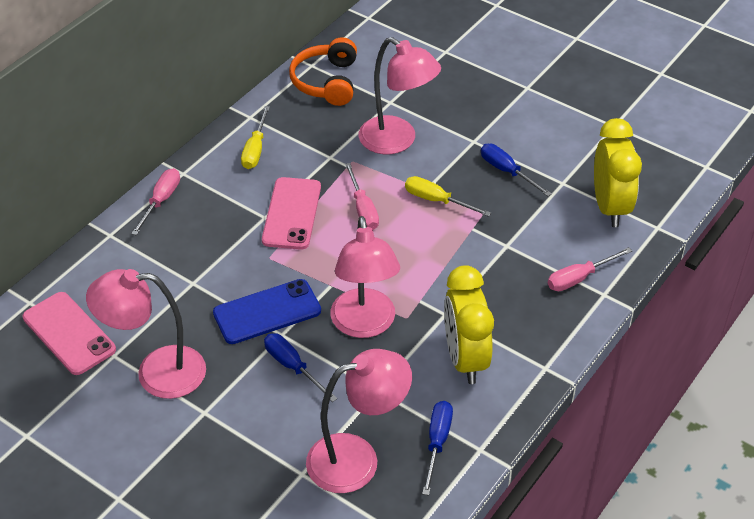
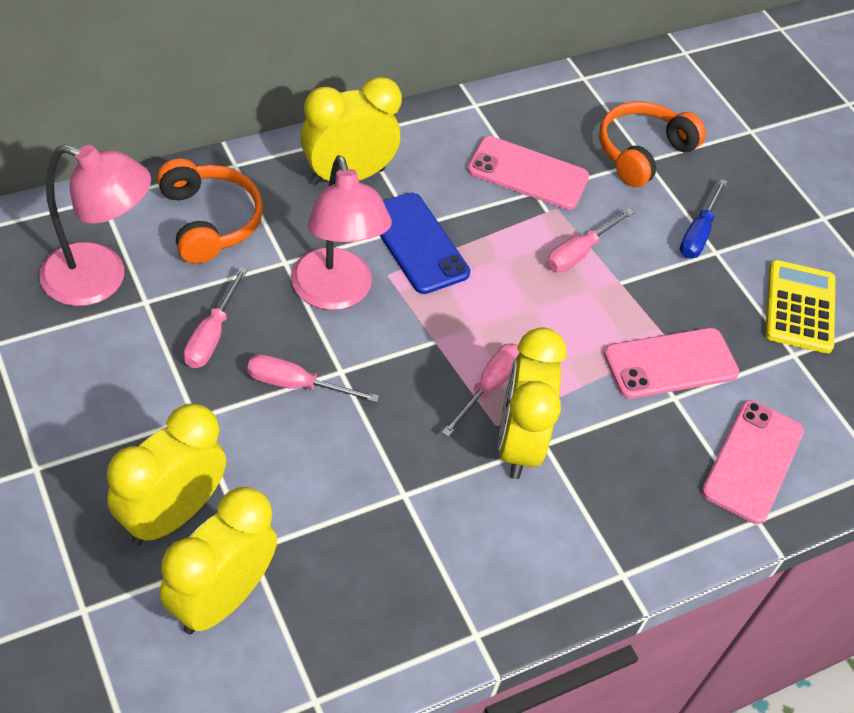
blue screwdriver: [264,333,337,402] [422,401,453,495] [481,144,552,196] = 3 -> [680,179,728,258] = 1
orange headphones: [289,37,357,106] = 1 -> [157,159,263,263] [599,101,706,187] = 2
pink lamp: [86,269,206,399] [306,349,412,493] [331,216,400,338] [359,37,441,154] = 4 -> [39,144,151,306] [291,155,392,310] = 2
pink phone: [23,292,116,375] [262,177,321,250] = 2 -> [467,136,589,210] [604,328,739,399] [702,400,804,524] = 3
pink screwdriver: [131,168,180,235] [345,163,379,230] [548,247,632,291] = 3 -> [184,267,248,368] [247,354,379,403] [442,343,520,437] [547,209,634,272] = 4
yellow calculator: none = 0 -> [765,260,835,354] = 1
yellow clock: [444,265,494,384] [594,118,642,227] = 2 -> [107,403,226,545] [160,487,277,634] [300,77,402,185] [498,327,566,479] = 4
yellow screwdriver: [241,106,270,169] [405,176,491,217] = 2 -> none = 0

